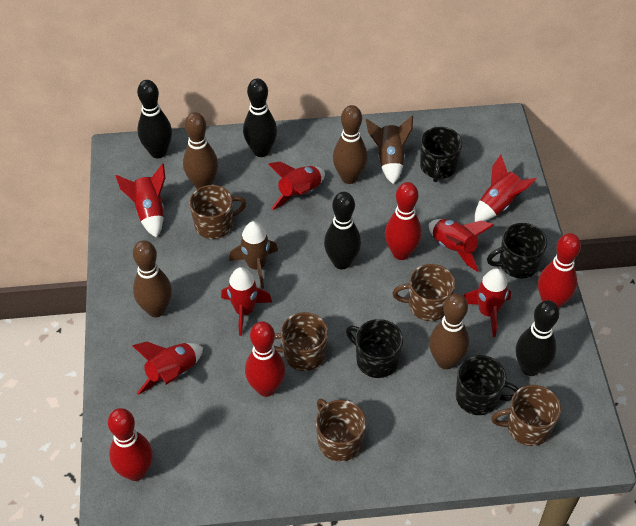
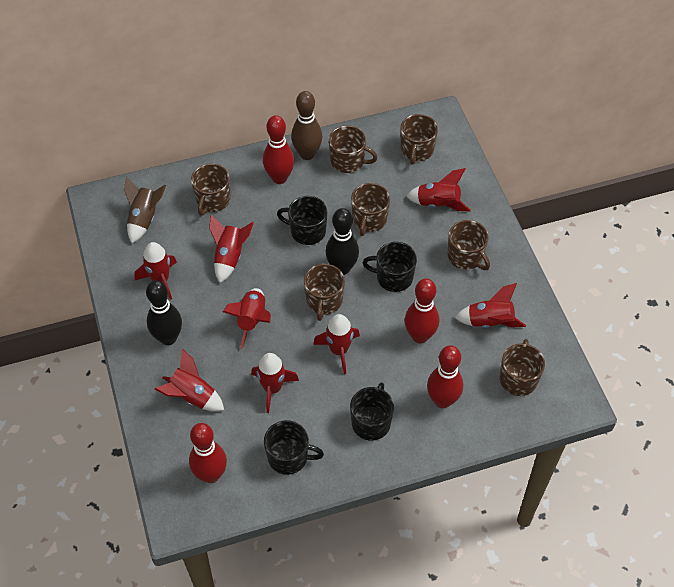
black bowling pin: [137,80,172,158] [243,78,277,157] [324,192,361,269] [516,300,559,376] = 4 -> [146,280,182,345] [326,208,359,275] = 2
brown bowling pin: [133,240,172,317] [183,112,218,189] [333,105,368,184] [429,293,469,369] = 4 -> [291,91,322,160] = 1
brown mug: [189,185,246,239] [273,312,328,371] [316,398,366,462] [392,264,455,321] [491,385,561,446] = 5 -> [191,164,230,216] [304,264,345,321] [329,125,378,173] [351,183,390,236] [401,114,438,165] [448,220,490,270] [500,339,545,396] = 7
brown rocket: [229,221,278,289] [366,115,413,184] = 2 -> [124,176,166,243] = 1
red rocket: [116,164,165,238] [132,342,203,395] [221,267,272,336] [268,162,325,210] [429,219,494,272] [463,268,511,337] [475,155,537,222] = 7 -> [135,242,177,300] [155,349,224,411] [209,215,254,283] [223,288,271,349] [251,353,299,413] [313,314,360,374] [406,168,471,211] [455,283,526,328] = 8

